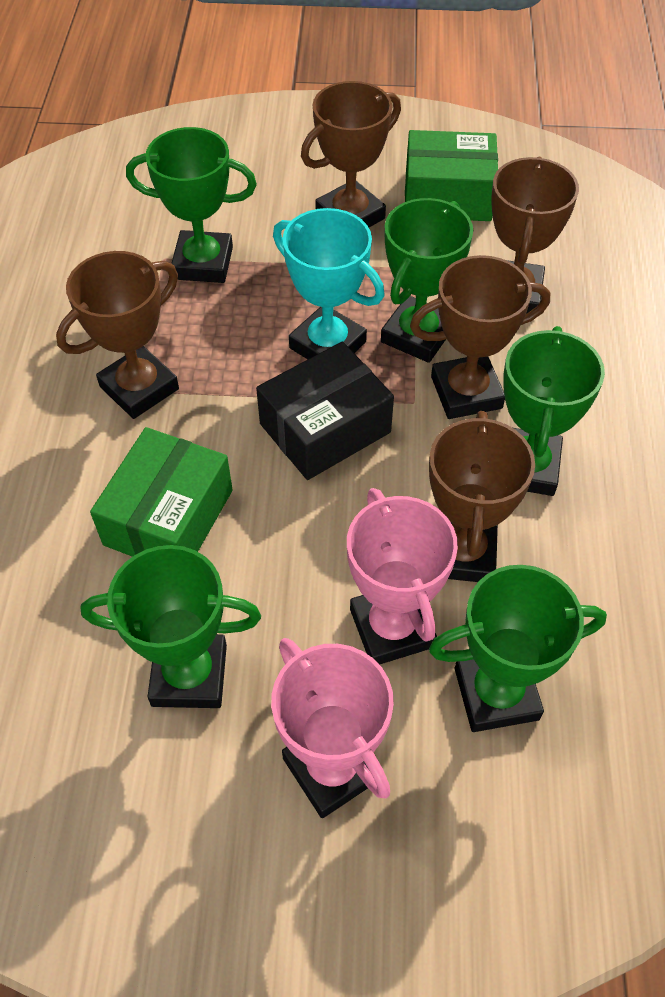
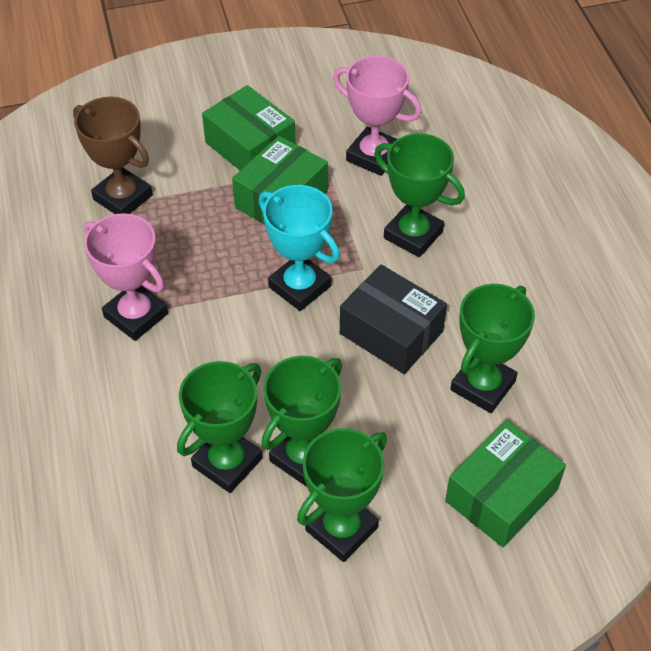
brown trophy: [56,251,179,419] [301,81,401,227] [410,255,550,419] [429,411,535,582] [492,157,579,314] = 5 -> [73,97,153,214] = 1
green box: [90,427,233,557] [405,130,498,221] = 2 -> [202,85,296,170] [232,136,328,224] [445,420,566,547] = 3

